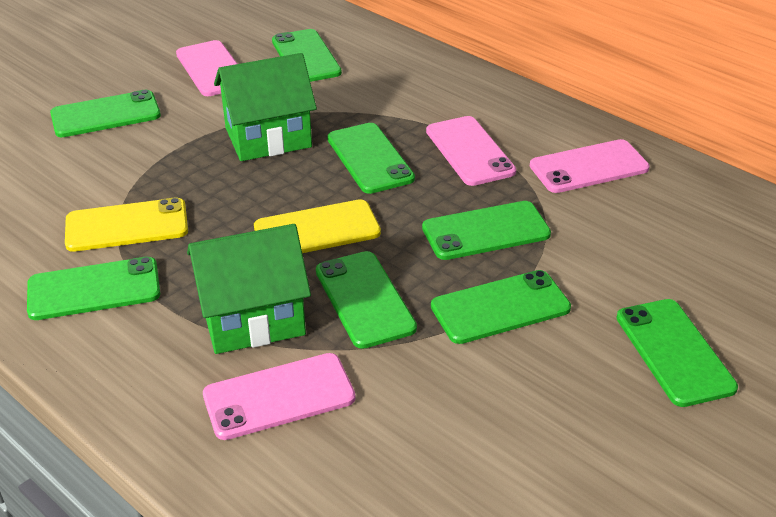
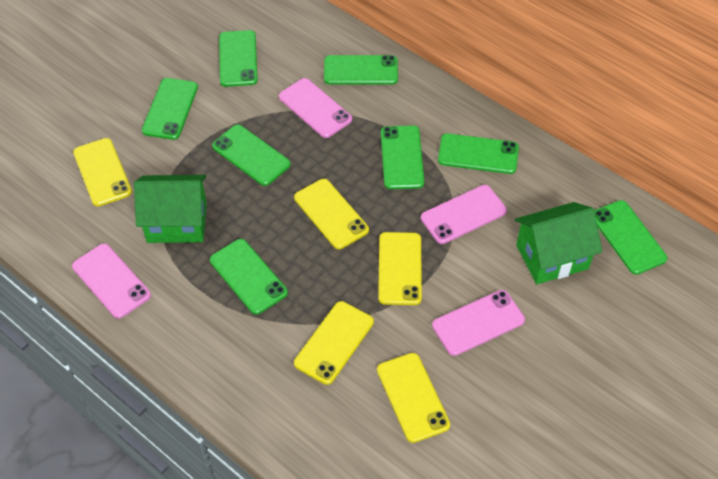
yellow phone: [65,197,188,252] [254,199,381,253] = 2 -> [73,138,132,206] [294,179,369,249] [294,301,374,385] [377,353,450,443] [378,232,422,305] = 5

